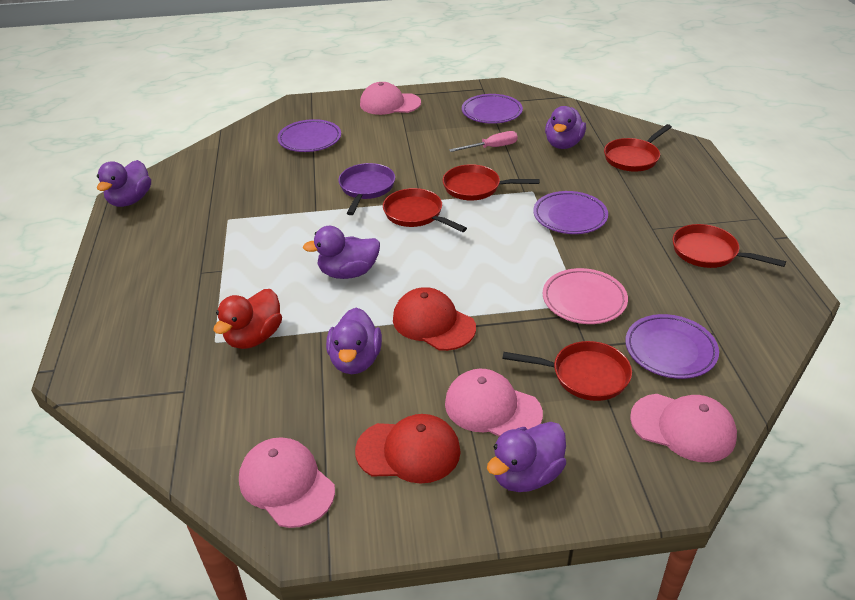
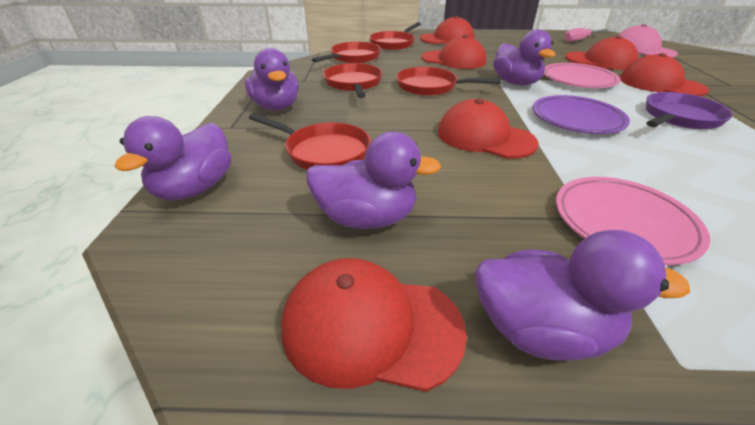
pink cap: [239,438,335,528] [360,82,421,115] [445,369,543,437] [630,394,737,462] = 4 -> [617,24,678,58] = 1
pink plate: [543,268,628,324] = 1 -> [544,63,621,88] [556,177,710,265] = 2
purple plate: [277,119,341,152] [462,94,523,124] [533,191,608,234] [625,314,719,379] = 4 -> [533,95,630,134] = 1
red cap: [355,414,461,484] [393,287,476,351] = 2 -> [282,258,467,392] [420,16,474,44] [421,35,486,69] [438,99,539,159] [565,36,638,70] [620,53,709,96] = 6
red duck: [213,289,282,349] = 1 -> none = 0

